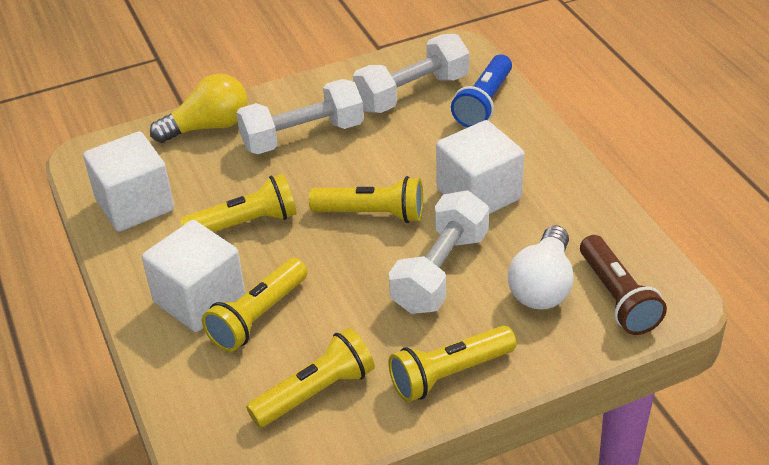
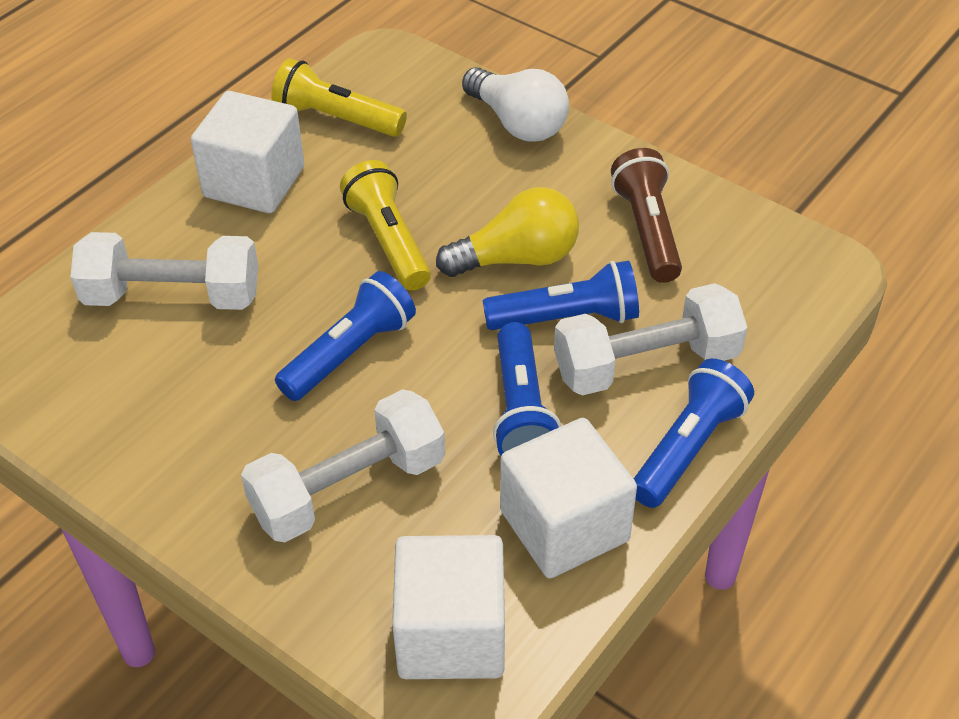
blue flashlight: [451,55,512,127] = 1 -> [275,271,416,401] [483,261,639,330] [493,322,561,456] [634,359,754,508] = 4
yellow flashlight: [180,174,297,232] [202,258,307,352] [246,328,375,428] [309,176,423,223] [389,326,516,402] = 5 -> [271,58,407,137] [340,160,431,291] = 2

